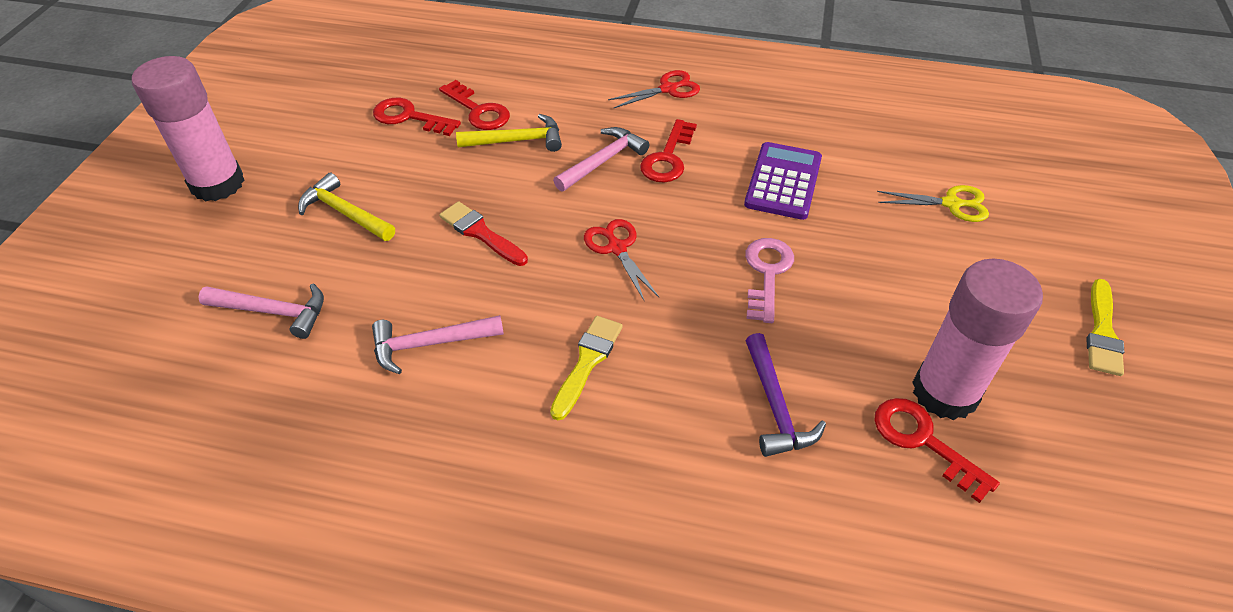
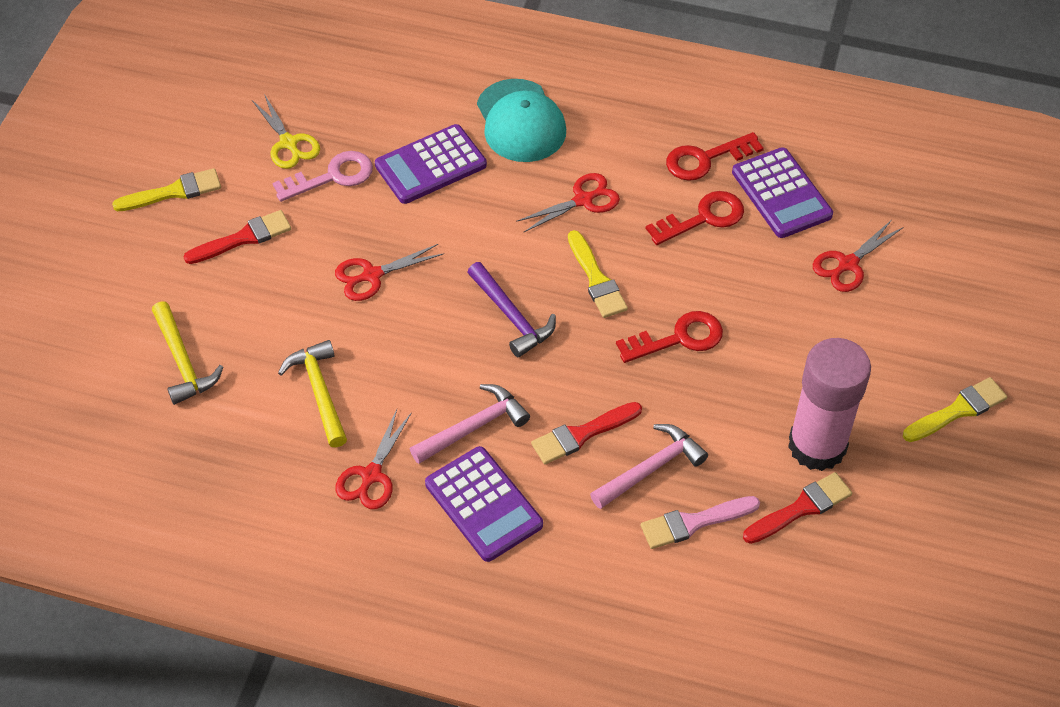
pink brush: none = 0 -> [641,496,760,549] = 1
pink glue stick: [132,56,244,202] [912,259,1043,420] = 2 -> [788,338,871,471] = 1
pink hammer: [198,284,324,339] [372,315,504,374] [553,127,649,192] = 3 -> [410,384,530,464] [590,424,708,509] = 2
purple calculator: [744,142,822,220] = 1 -> [375,124,487,204] [425,446,543,562] [732,147,833,238] = 3
red brush: [439,201,528,266] = 1 -> [184,210,291,264] [531,402,642,464] [743,472,852,544] = 3
red key: [373,98,461,136] [439,80,510,130] [640,119,697,183] [874,398,1000,503] = 4 -> [616,311,723,363] [646,191,744,245] [666,132,764,181] = 3
red scissors: [584,219,659,302] [608,70,700,108] = 2 -> [335,244,443,301] [335,409,412,509] [516,173,620,233] [813,220,903,292] = 4
turquoise cap: none = 0 -> [477,79,566,162] = 1
yellow brush: [550,316,623,420] [1086,279,1124,376] = 2 -> [112,168,221,211] [568,230,628,318] [903,377,1007,442] = 3

